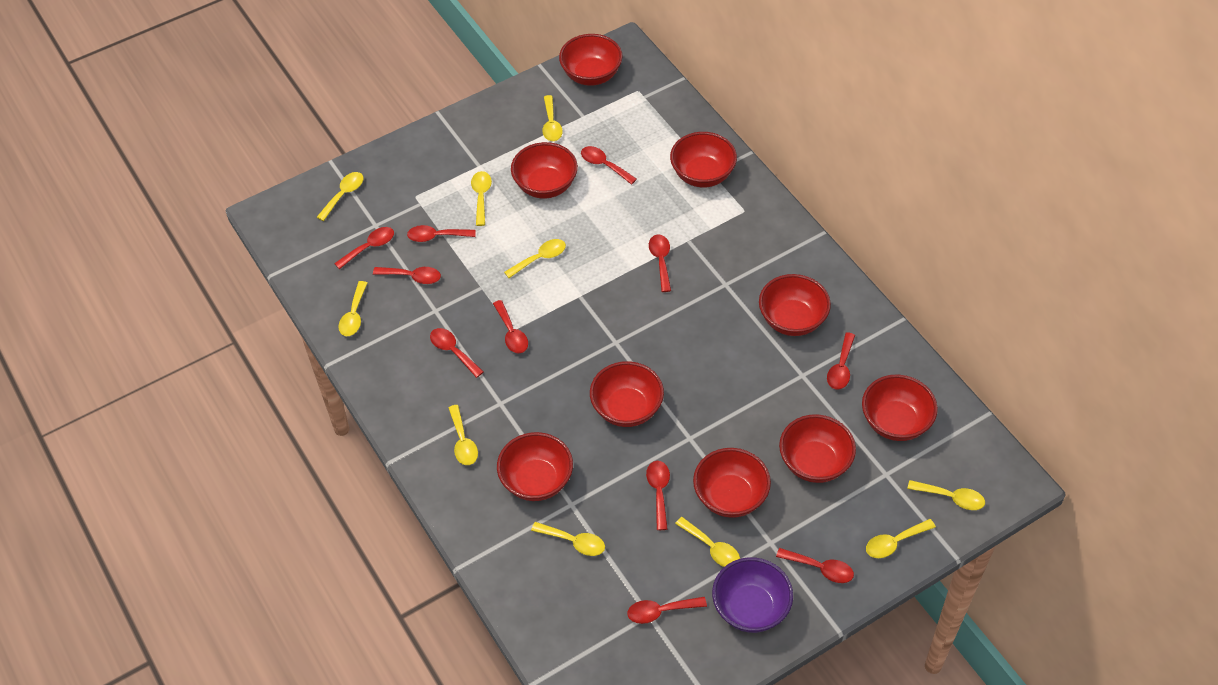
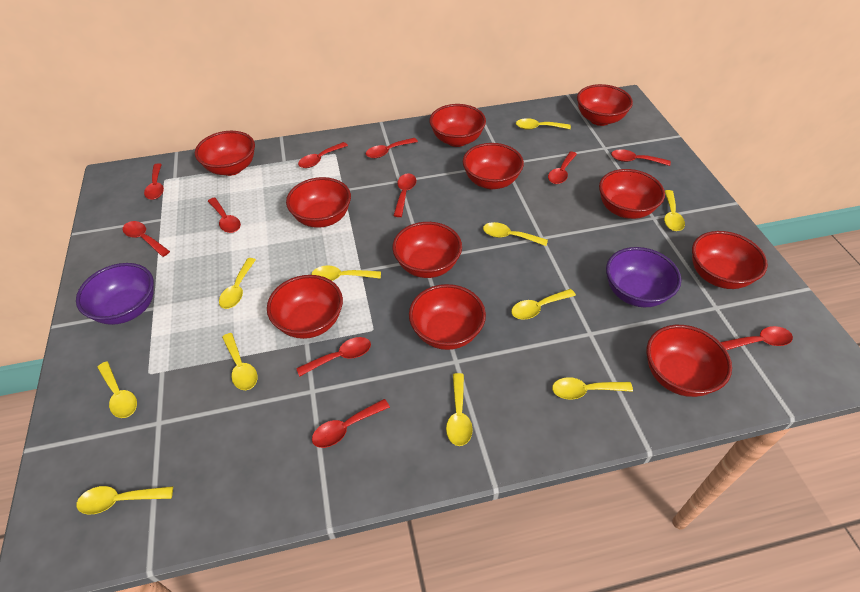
purple bowl: [712,557,793,633] = 1 -> [76,263,154,325] [606,247,681,307] = 2
red bowl: [497,432,573,501] [511,142,578,199] [559,34,623,86] [590,361,664,427] [670,132,737,188] [693,448,771,518] [759,274,831,336] [779,414,856,483] [862,374,938,441] = 9 -> [195,131,255,176] [267,275,343,339] [286,177,351,228] [392,222,462,278] [409,284,486,350] [429,104,486,147] [463,143,524,189] [577,84,633,126] [599,169,665,219] [647,325,732,397] [692,231,768,289] = 11
yellow spoon: [317,172,363,221] [338,281,367,336] [448,405,478,465] [471,171,492,226] [504,239,566,278] [531,522,605,556] [542,95,563,141] [675,517,740,567] [866,519,936,558] [907,480,985,510] = 10 -> [77,486,173,514] [97,361,137,418] [219,258,256,309] [222,333,258,390] [311,265,381,281] [446,373,473,446] [483,222,548,246] [511,289,576,320] [516,118,571,130] [552,377,633,400] [664,190,685,231] = 11

